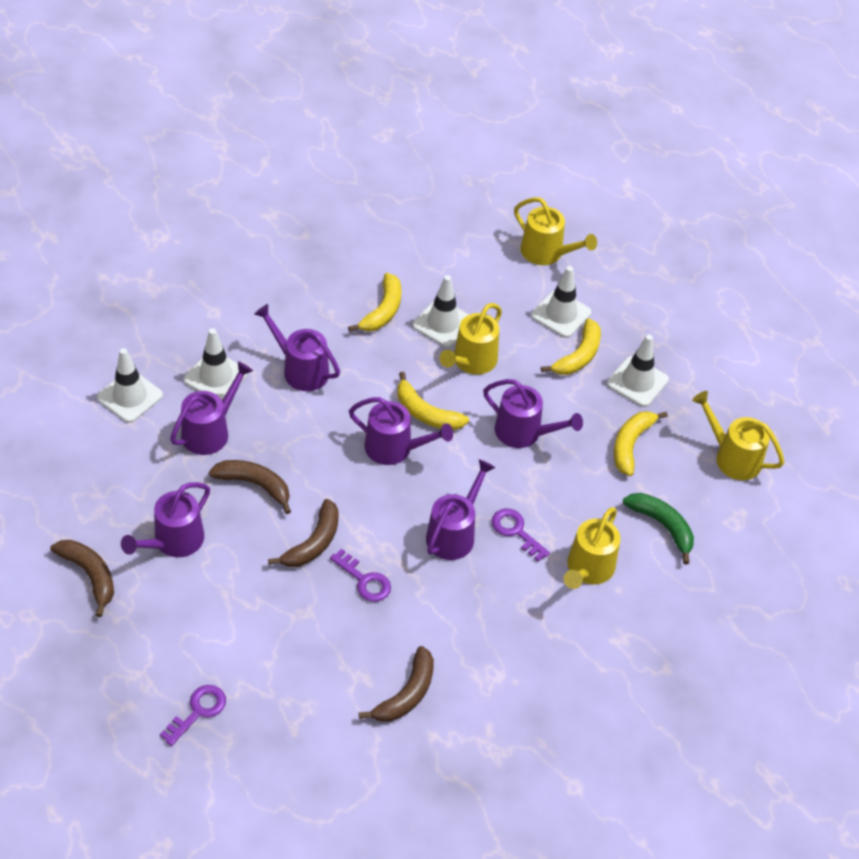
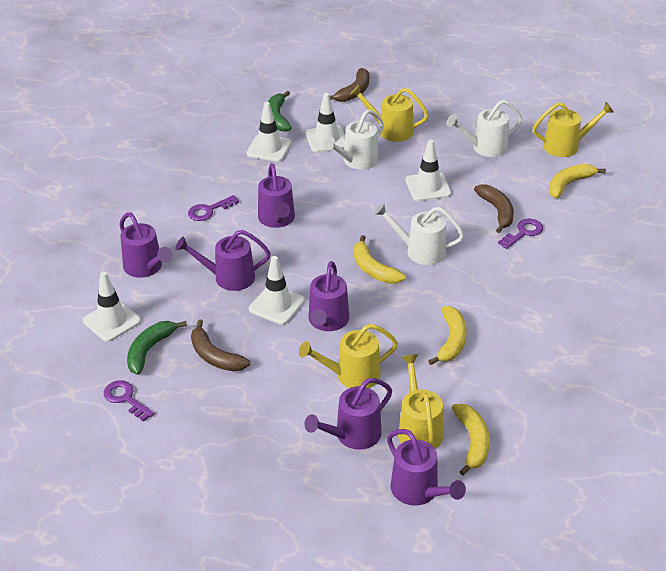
brown banana: [50,540,114,617] [209,460,291,514] [268,499,339,567] [359,646,434,722] = 4 -> [191,319,250,372] [330,68,369,102] [474,184,514,233] = 3
green banana: [623,493,694,564] = 1 -> [127,321,187,375] [268,91,292,132] = 2
white watering can: none = 0 -> [323,110,384,169] [374,203,464,265] [447,100,522,157] = 3

